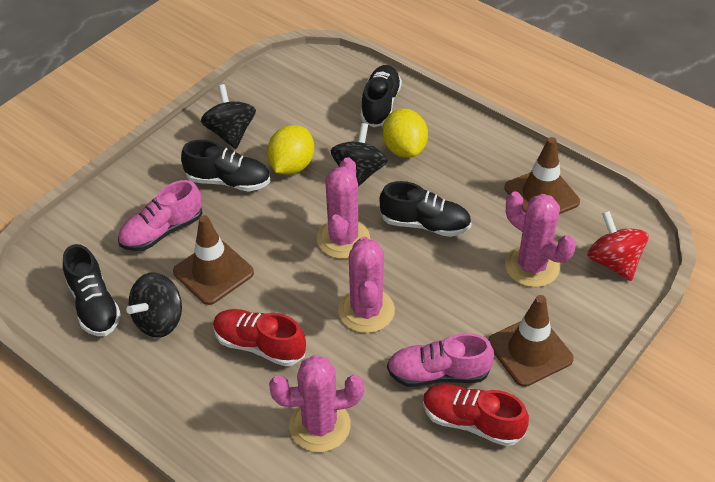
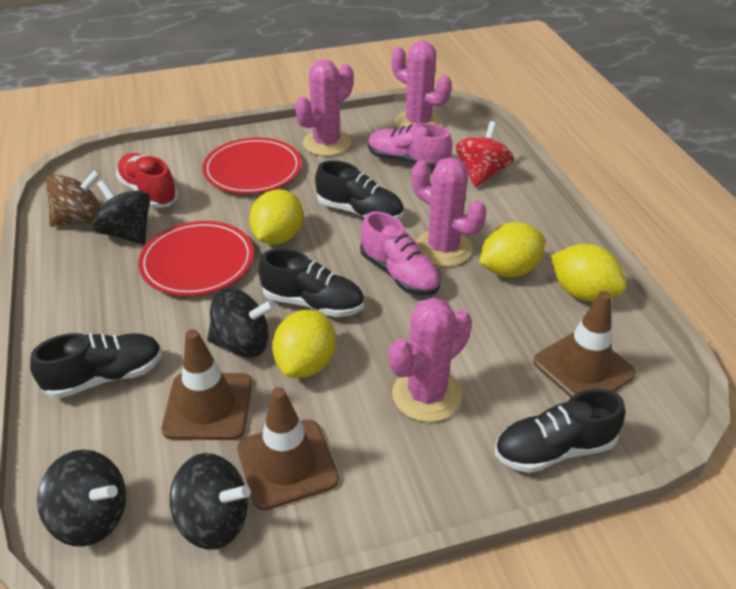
black spinning top: [126,272,182,338] [201,84,256,149] [330,123,388,187] = 3 -> [37,450,126,547] [92,180,151,245] [170,453,251,550] [207,288,275,358] = 4
brown spinning top: none = 0 -> [46,170,101,227] = 1
red plate: none = 0 -> [138,221,254,296] [203,138,302,194] = 2
red shoe: [213,309,306,366] [423,384,529,446] = 2 -> [116,153,178,208] = 1
yellow lemon: [267,125,314,175] [382,108,428,158] = 2 -> [249,189,303,245] [272,309,336,378] [479,222,545,277] [551,244,626,302] = 4

